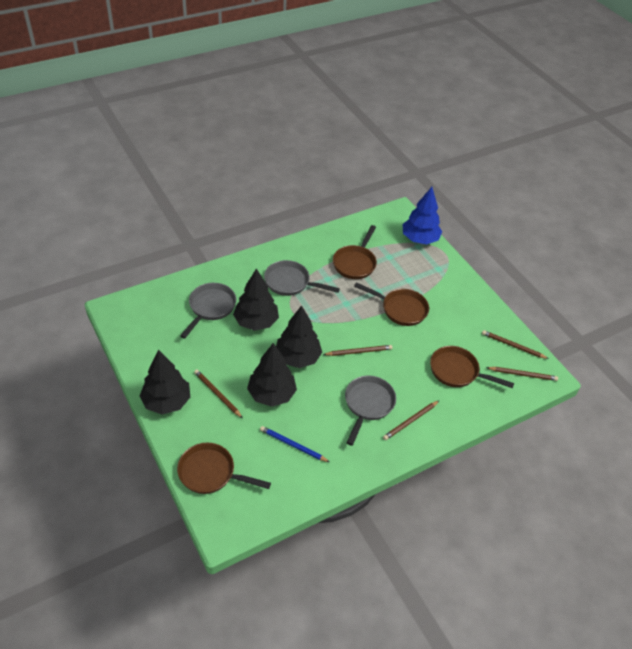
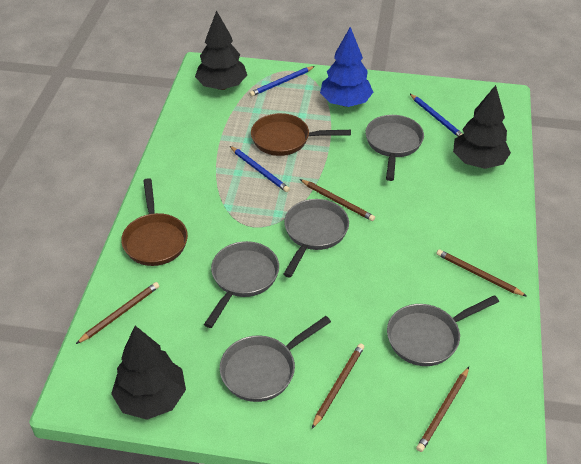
black tree: [140,350,190,415] [233,269,279,331] [247,343,297,407] [276,305,322,368] = 4 -> [111,326,186,420] [195,10,247,90] [453,85,511,169] = 3
blue pencil: [260,426,330,462] = 1 -> [230,146,290,192] [249,66,315,97] [410,94,463,137] = 3
brown pan: [177,443,271,494] [333,225,377,279] [354,282,429,326] [430,346,514,388] = 4 -> [121,178,188,266] [251,113,351,156] = 2
grey pan: [180,283,236,339] [264,260,340,296] [345,376,396,446] = 3 -> [204,241,279,328] [220,316,331,402] [283,199,349,278] [366,115,424,181] [387,295,499,366] = 5

